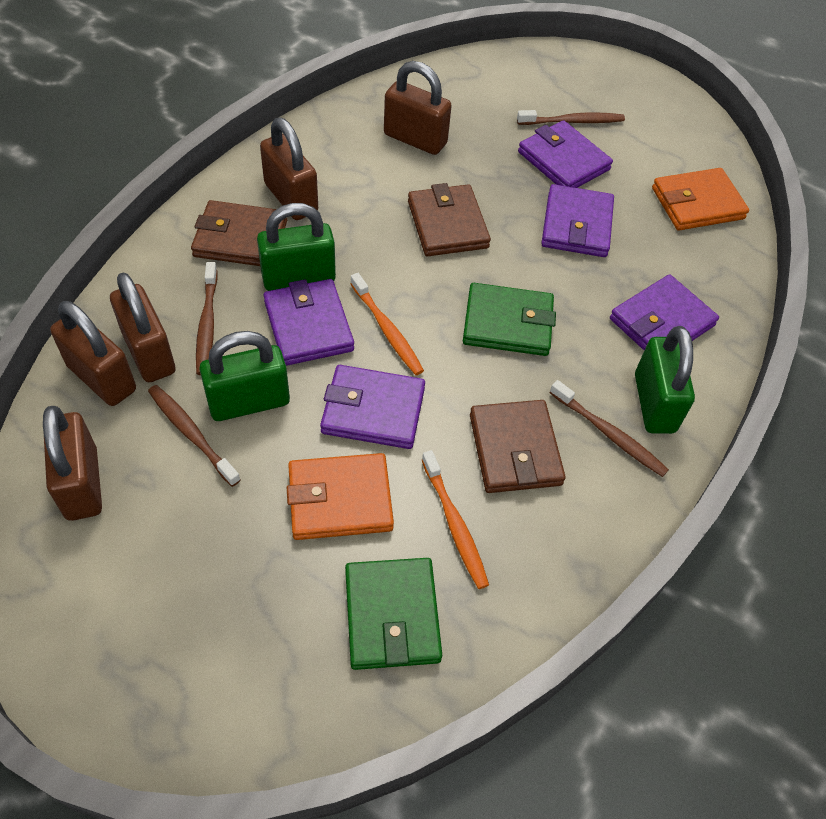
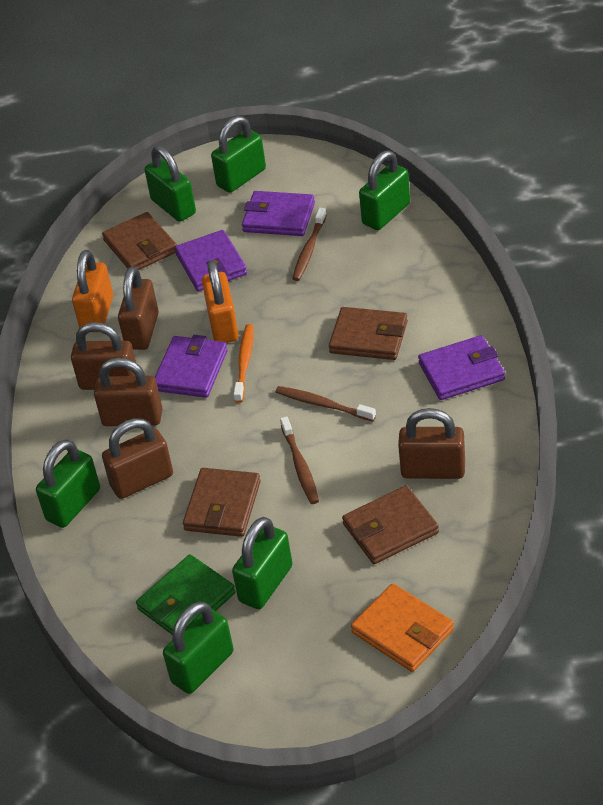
brown toothbrush: [148,385,241,487] [196,262,218,375] [517,110,625,125] [550,380,669,477] = 4 -> [275,386,376,421] [280,416,319,504] [292,208,327,281] = 3
brown wallet: [191,200,287,266] [408,183,491,256] [470,400,566,493] = 3 -> [102,212,177,270] [183,468,261,537] [329,307,408,360] [342,485,439,564] = 4
green padlock: [199,331,290,421] [257,203,336,291] [635,326,695,434] = 3 -> [36,439,100,528] [145,145,196,222] [163,601,234,694] [211,116,266,193] [232,517,293,609] [359,151,410,230] = 6
green wallet: [345,558,442,670] [463,283,556,356] = 2 -> [136,554,236,634] = 1
orange padlock: none = 0 -> [72,250,113,332] [202,260,239,343] = 2
orange toothbrush: [350,273,424,375] [422,450,489,589] = 2 -> [233,324,254,403] = 1
orange wallet: [287,453,394,540] [652,168,749,230] = 2 -> [351,584,454,672] = 1
purple wallet: [264,279,354,366] [320,365,425,449] [518,120,613,188] [541,184,614,257] [610,274,719,350] = 5 -> [155,335,228,398] [175,230,247,291] [242,191,315,236] [418,335,505,400] = 4

